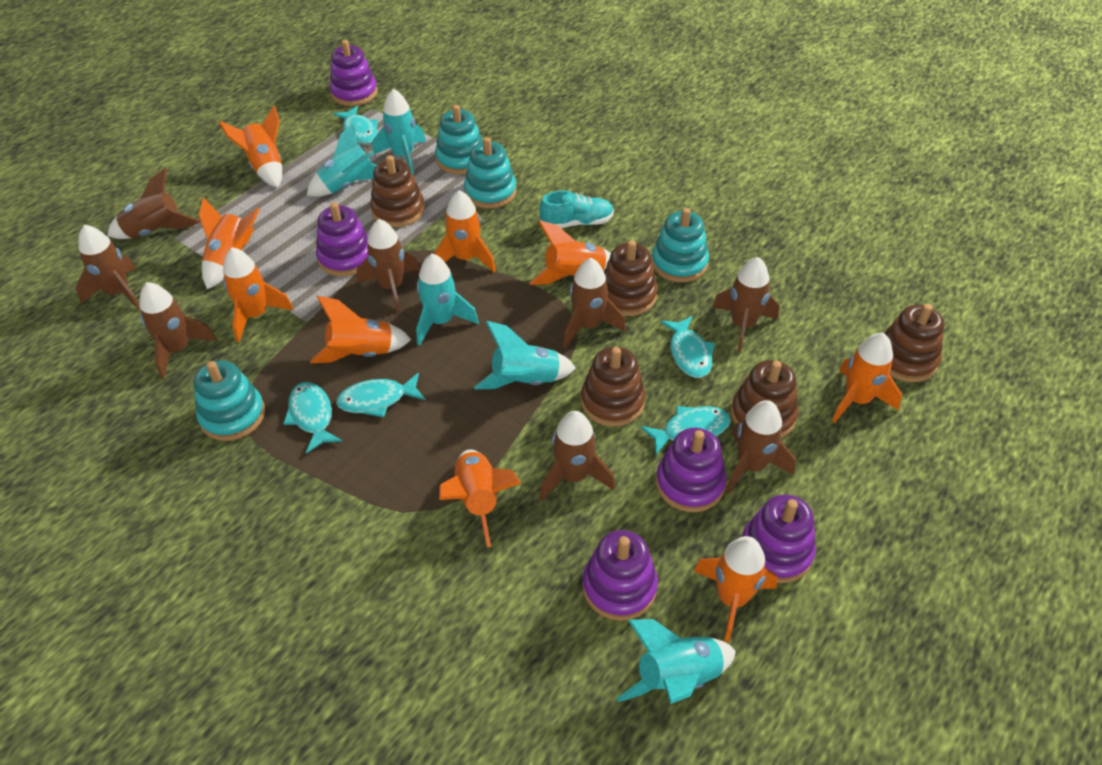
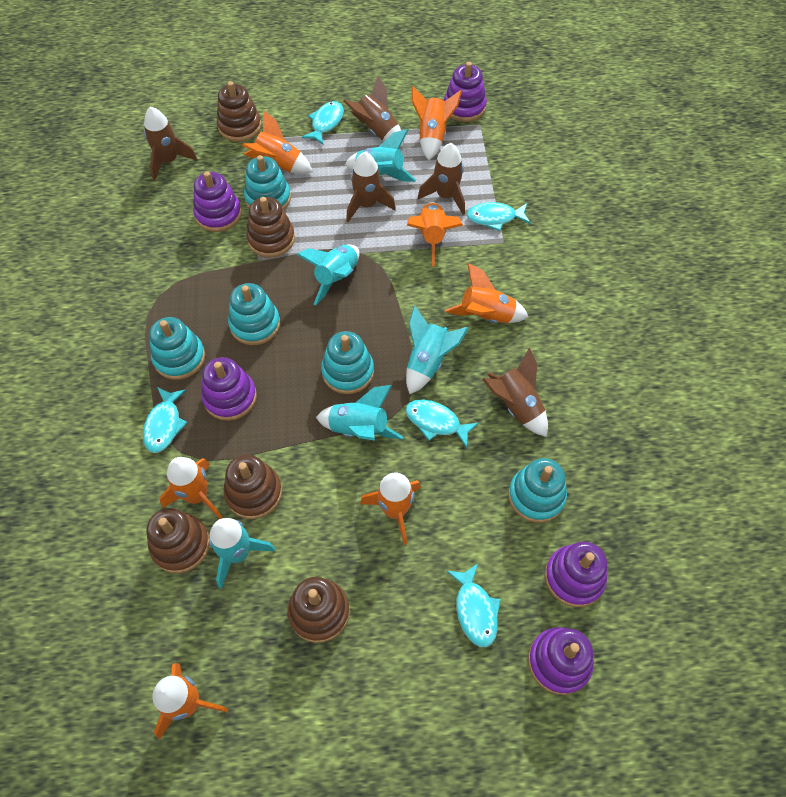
brown rocket: [76,225,140,310] [107,168,200,239] [139,282,217,379] [357,219,420,313] [539,411,615,501] [563,258,626,348] [712,257,779,353] [725,400,796,494] = 8 -> [144,107,197,181] [343,76,404,147] [346,152,396,222] [417,143,465,215] [482,347,548,437] = 5
orange rocket: [199,197,260,289] [219,106,282,188] [223,247,294,342] [310,296,411,363] [434,190,496,272] [439,449,521,547] [529,221,611,285] [694,536,778,643] [832,333,902,423] = 9 -> [152,663,228,739] [159,457,223,519] [242,110,313,174] [360,472,421,545] [407,202,463,267] [412,86,462,161] [445,263,528,323] = 7
turquoise shoe: [540,191,614,228] = 1 -> none = 0
turquoise stacking toy: [194,361,265,441] [435,105,482,174] [464,137,516,209] [651,208,709,282] = 4 -> [149,317,205,380] [228,283,280,345] [244,155,291,210] [321,331,374,394] [508,458,567,523] = 5

